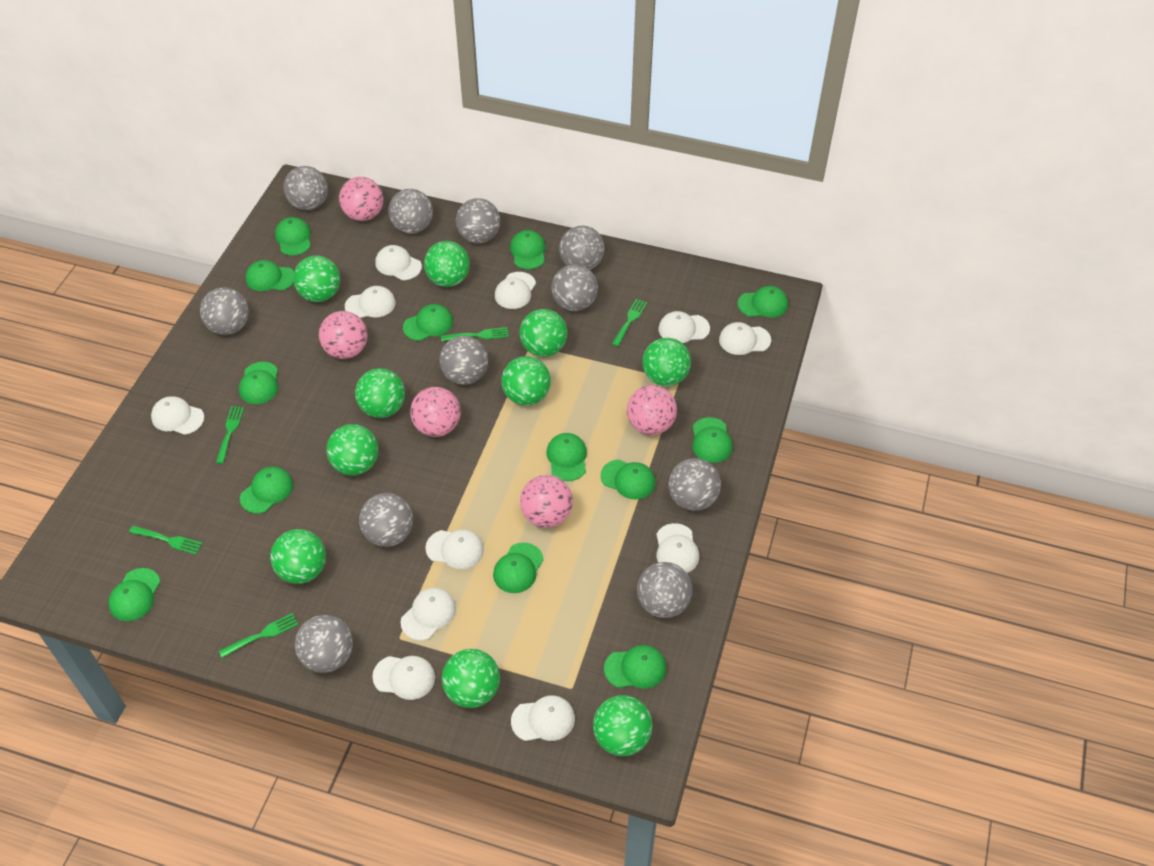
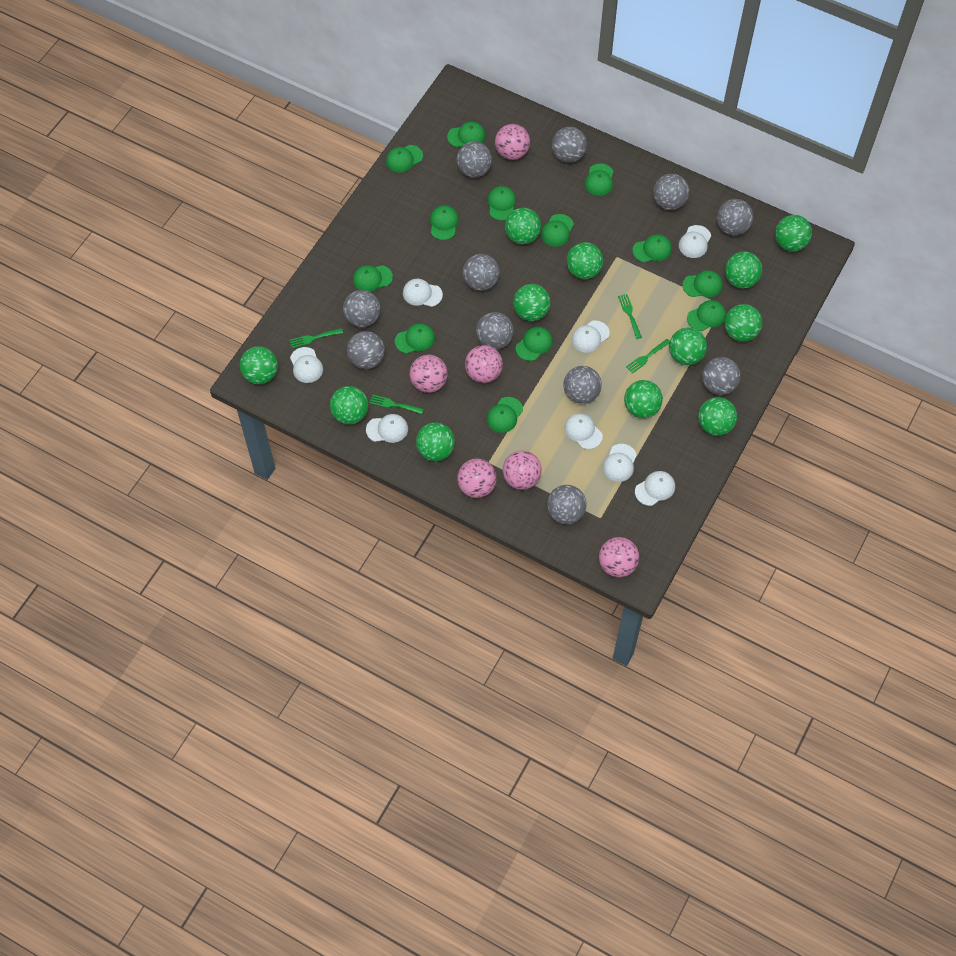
green ball: [270,529,326,584] [293,255,340,302] [326,424,378,475] [355,368,405,418] [424,241,470,287] [442,649,500,708] [501,356,551,405] [520,309,567,357] [593,695,653,756] [642,338,691,386] = 10 -> [240,346,278,384] [330,386,368,424] [416,422,455,461] [505,208,541,244] [513,284,550,321] [567,242,603,279] [624,380,663,418] [669,328,707,365] [698,397,737,436] [724,304,762,342] [725,251,762,288] [775,215,812,251] = 12
green fork: [129,526,203,555] [216,406,244,464] [219,613,298,658] [441,327,509,341] [612,299,647,347] = 5 -> [290,328,343,348] [369,395,424,414] [618,294,642,339] [626,339,670,374] = 4
pink ball: [319,311,368,359] [339,177,383,221] [410,387,461,437] [520,475,573,528] [627,385,677,435] = 5 -> [410,355,448,393] [457,459,497,498] [465,345,503,383] [495,124,530,160] [503,451,542,490] [599,537,639,577] = 6
white cap: [151,396,204,435] [345,286,396,318] [372,656,435,700] [375,245,422,280] [400,588,456,640] [425,530,484,569] [495,272,536,309] [511,695,575,741] [656,523,699,573] [659,311,710,343] [719,322,771,355] = 11 -> [290,347,323,383] [366,414,408,443] [403,279,443,307] [564,413,603,449] [571,320,610,353] [603,444,637,482] [635,471,675,506] [679,225,711,258] = 8

